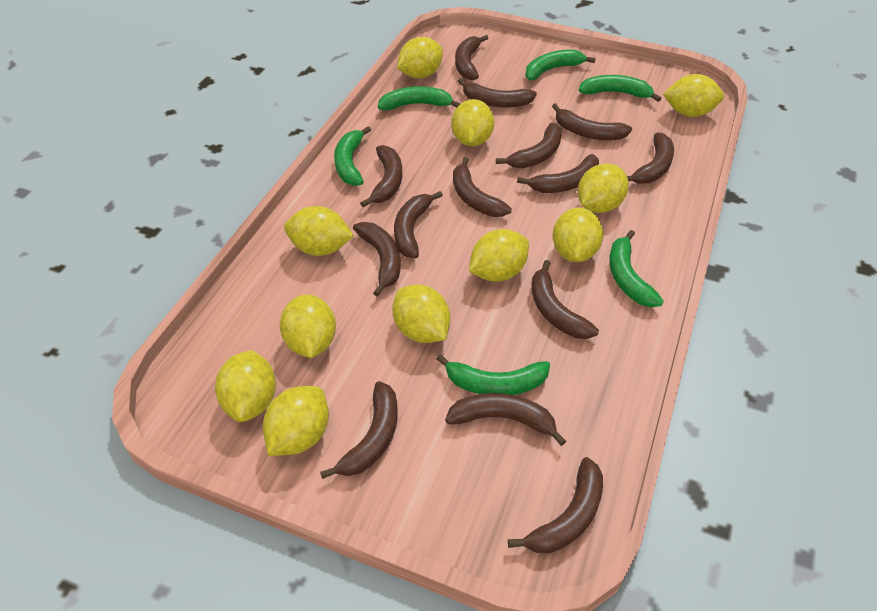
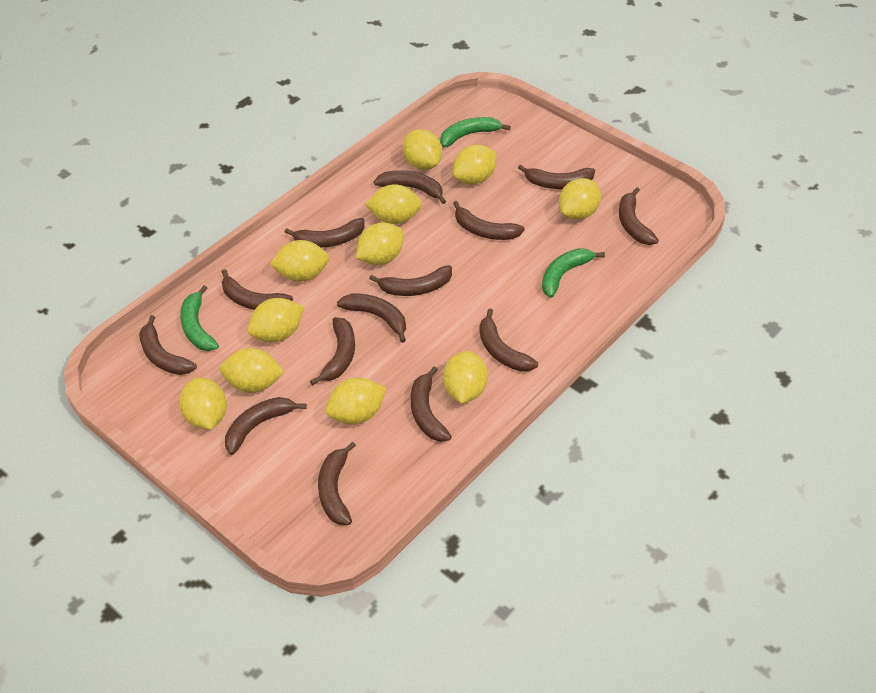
green banana: [334,126,371,186] [378,86,460,110] [436,354,550,395] [525,49,596,80] [579,75,661,102] [609,230,664,307] = 6 -> [180,285,219,351] [440,117,511,147] [542,248,605,298] = 3

